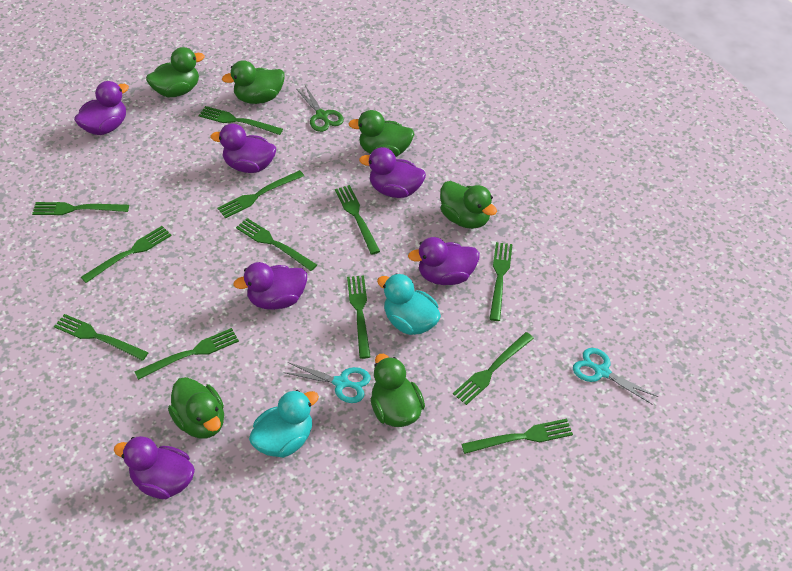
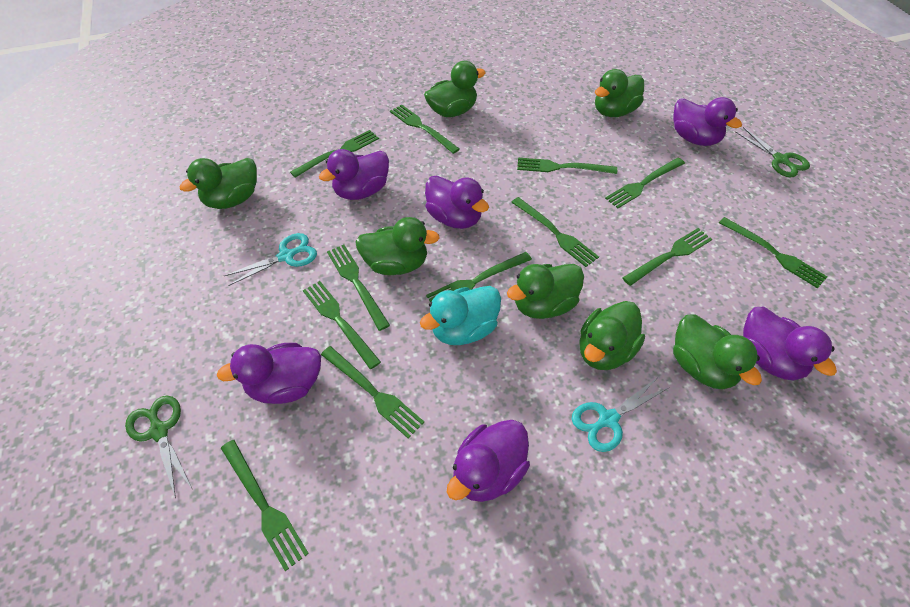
green duck: [146,47,205,97] [168,377,224,438] [222,60,285,104] [348,110,414,157] [371,354,425,427] [440,181,497,229] = 6 -> [180,158,257,209] [355,217,440,275] [424,61,486,117] [507,264,584,319] [579,301,645,370] [595,69,644,117] [673,314,762,389] = 7
green scissors: [297,85,344,132] = 1 -> [125,396,192,498] [736,127,810,177] = 2
turquoise duck: [249,390,319,458] [377,273,441,335] = 2 -> [420,286,501,345] = 1

